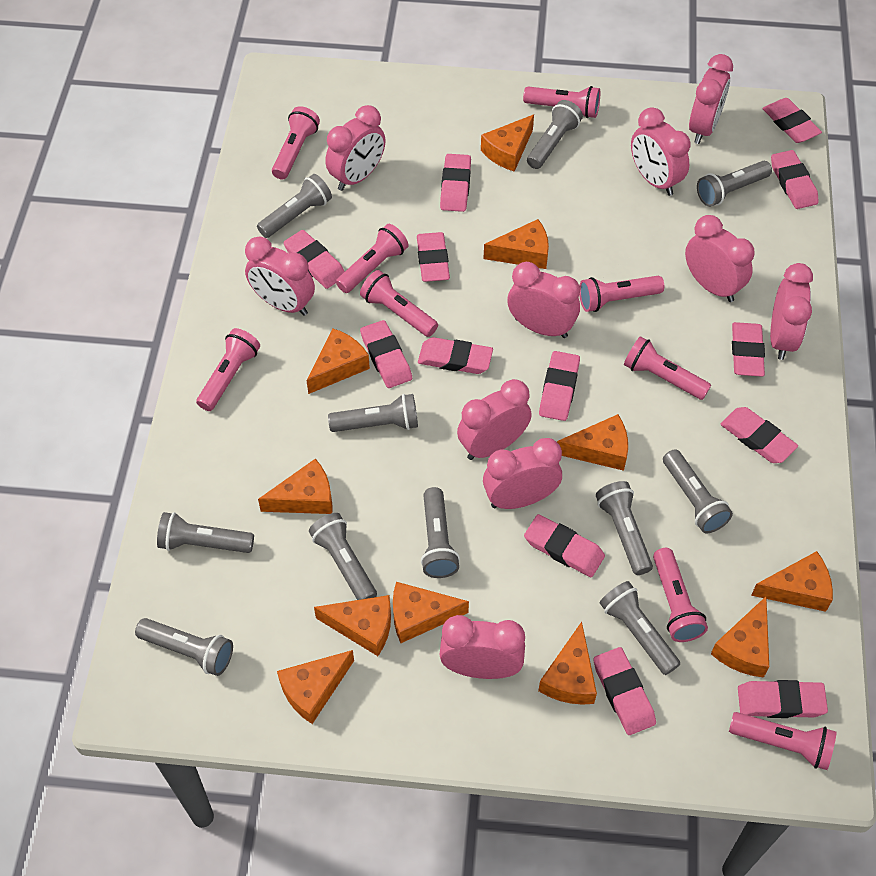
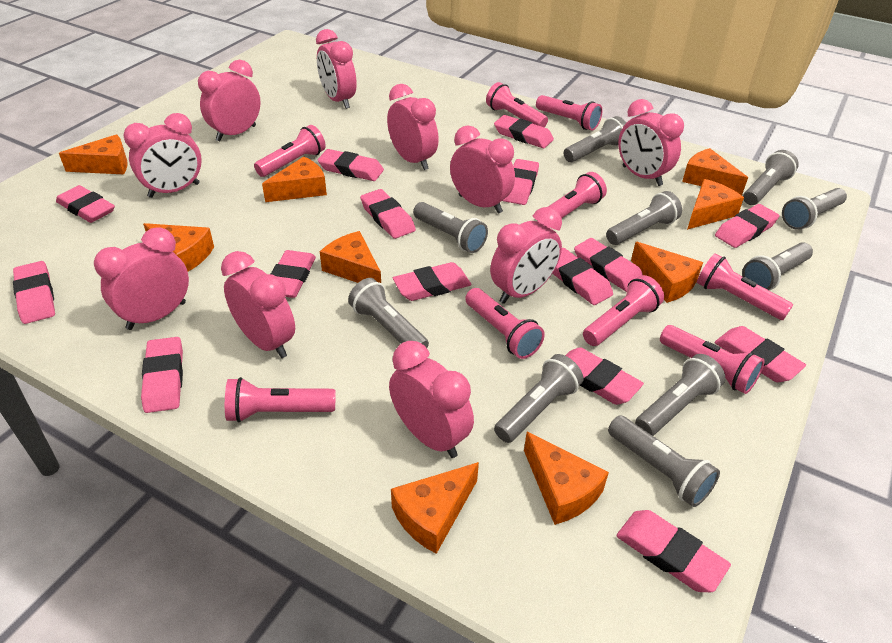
grey flashlight: [135,618,233,676] [157,512,254,553] [257,174,332,238] [309,513,377,600] [328,394,418,432] [421,487,460,578] [527,100,583,169] [596,481,653,575] [600,581,680,675] [663,449,733,533] [697,161,772,207] = 11 -> [348,278,429,348] [413,202,488,253] [494,354,583,443] [564,116,626,162] [606,191,682,245] [608,415,720,507] [635,354,726,436] [742,242,813,290] [743,150,799,205] [782,188,847,230] = 10
orange cheese: [258,458,332,514] [277,650,354,724] [306,329,370,394] [314,595,391,656] [393,582,469,643] [481,114,534,172] [484,219,549,269] [538,622,597,705] [557,414,628,471] [711,597,769,678] [751,551,833,612] = 11 -> [59,134,128,175] [143,223,214,271] [262,157,327,202] [320,231,381,283] [391,462,479,554] [524,432,609,525] [631,242,703,303] [682,148,748,195] [687,179,744,230] = 9
pink eraser: [283,230,345,289] [360,320,412,388] [417,232,450,282] [418,337,493,374] [440,154,471,212] [524,514,605,577] [539,351,580,421] [594,647,656,735] [721,407,798,463] [732,322,765,377] [738,680,828,718] [762,98,822,143] [771,150,819,209] = 13 -> [13,261,55,324] [56,185,115,223] [141,337,183,413] [271,250,316,298] [318,149,384,181] [360,189,416,239] [393,262,472,301] [494,115,554,148] [502,159,539,205] [552,248,613,305] [565,347,644,405] [574,238,643,292] [617,510,731,592] [715,204,779,248] [715,326,806,382] = 15

